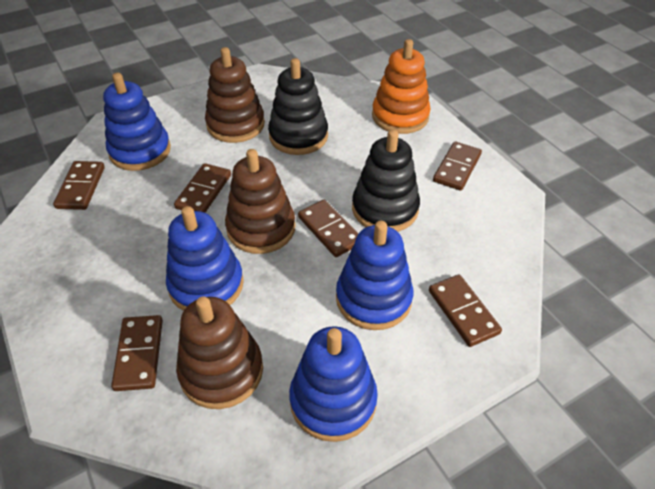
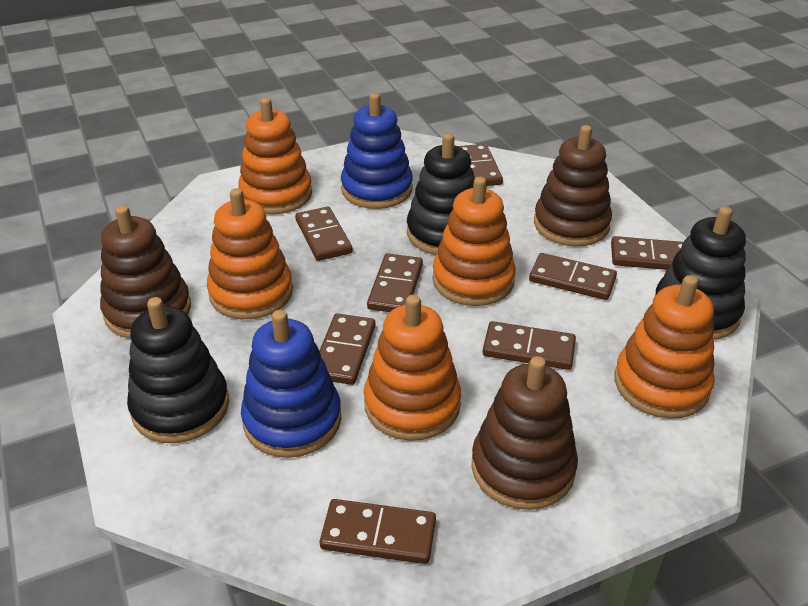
black stacking toy: [268,58,328,155] [352,129,420,232] = 2 -> [127,297,229,443] [407,133,475,255] [653,206,746,340] = 3
blue stacking toy: [103,73,171,171] [166,206,244,311] [289,326,378,442] [336,221,413,330] = 4 -> [241,310,342,458] [341,93,413,209] = 2
brown domino: [53,161,105,210] [111,315,163,391] [174,163,231,213] [298,200,358,257] [429,275,502,347] [433,142,482,190] = 6 -> [295,206,353,261] [319,313,376,385] [320,499,436,564] [367,253,423,312] [458,144,503,186] [483,321,576,370] [529,253,617,300] [611,236,683,270] = 8
orange stacking toy: [372,39,431,134] = 1 -> [207,188,293,319] [238,98,312,214] [364,295,461,441] [432,177,516,306] [615,275,715,419] = 5

